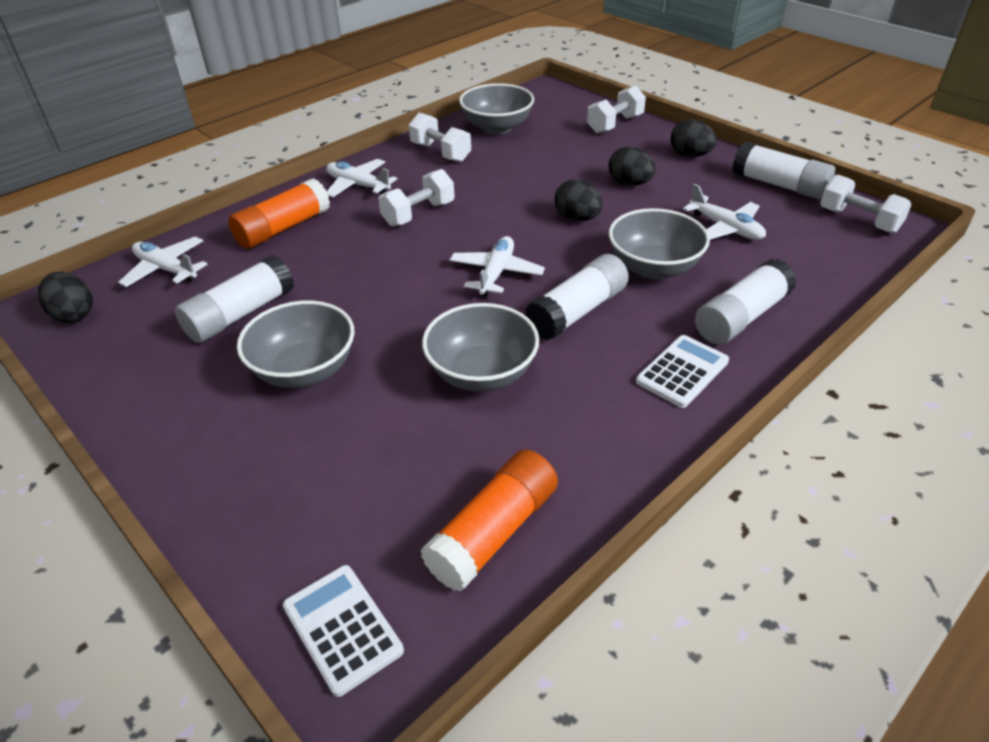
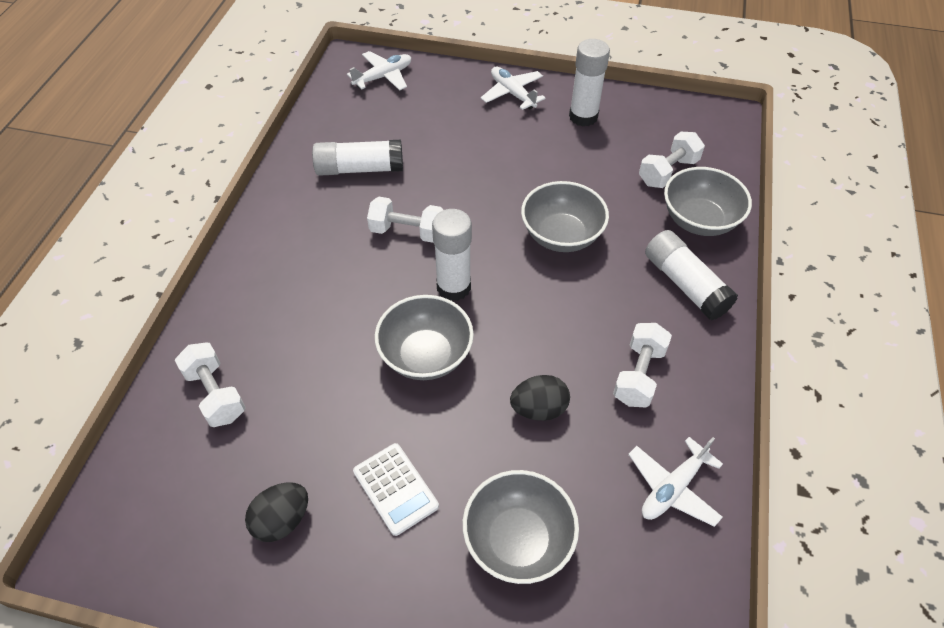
black egg: [38,272,93,323] [555,179,603,221] [608,146,655,186] [671,119,717,157] = 4 -> [245,482,308,542] [510,375,570,421] = 2
orange glue stick: [228,178,330,249] [420,449,558,592] = 2 -> none = 0
white calculator: [283,565,404,697] [636,335,729,408] = 2 -> [353,443,439,536] = 1
white plane: [118,237,208,287] [326,159,397,197] [450,236,545,296] [683,184,766,240] = 4 -> [347,51,411,91] [481,67,546,110] [628,437,723,527] = 3

